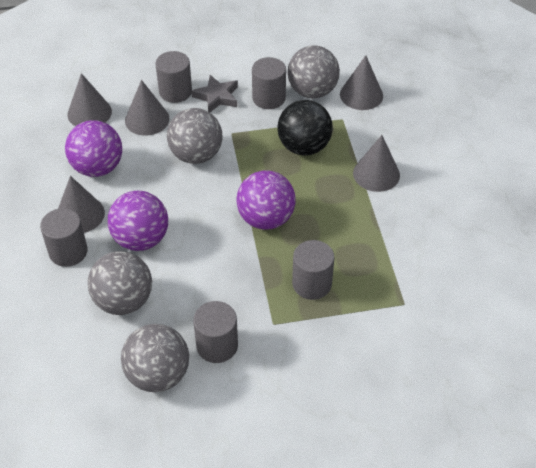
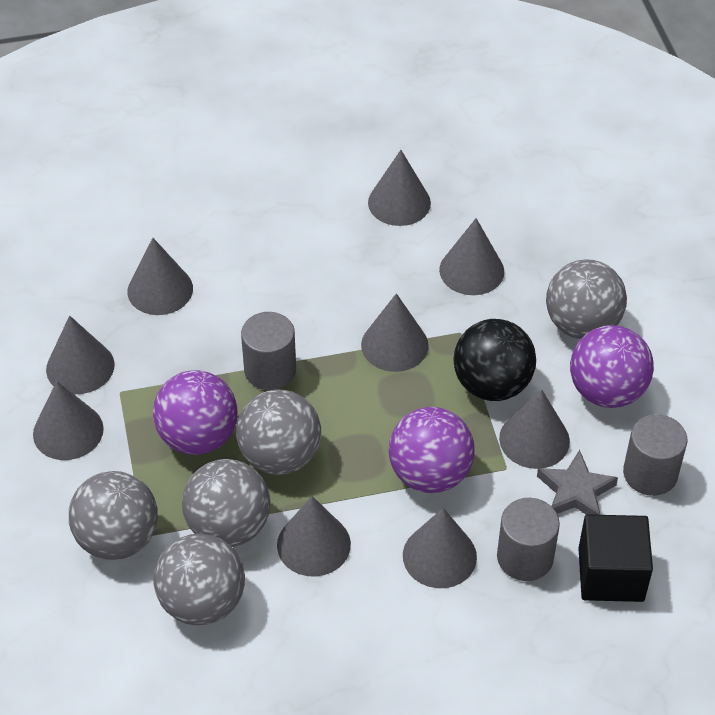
black cube: none = 0 -> [578,514,653,602] = 1
grey ball: [88,251,152,315] [121,324,189,392] [167,108,222,164] [288,45,340,98] = 4 -> [69,471,158,560] [154,534,245,625] [182,459,270,547] [236,390,321,475] [546,259,627,339] = 5
grey cone: [58,176,105,233] [67,73,112,126] [125,80,170,136] [340,55,383,110] [353,135,400,192] = 5 -> [33,381,104,460] [46,316,114,394] [127,238,193,315] [277,496,351,577] [361,293,429,372] [368,150,431,226] [403,508,477,588] [439,218,504,295] [499,389,570,469] = 9
grey cylinder: [40,208,88,267] [156,51,192,103] [193,301,238,363] [252,57,286,109] [292,240,335,300] = 5 -> [241,312,296,390] [497,498,560,581] [623,414,687,496] = 3

